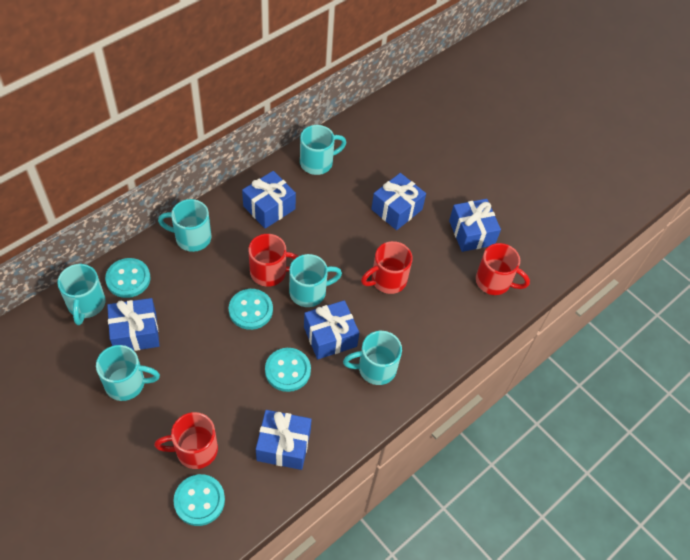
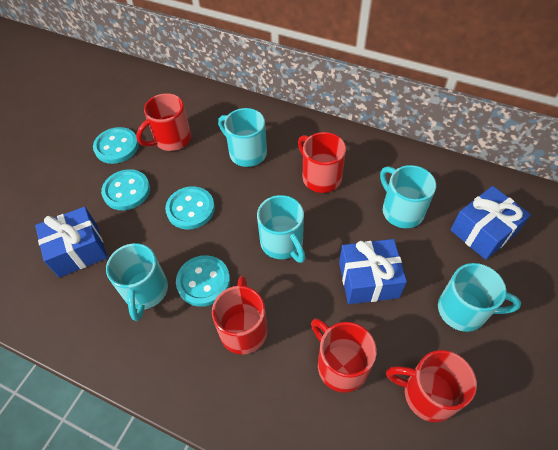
blue gift: [107,298,159,351] [242,171,296,229] [256,410,312,470] [304,300,359,359] [371,173,426,230] [449,199,501,252] = 6 -> [35,207,108,277] [339,239,407,304] [450,186,531,260] = 3
red mug: [154,412,218,469] [249,234,298,287] [361,241,413,294] [476,243,530,295] = 4 -> [136,93,191,151] [212,276,268,355] [298,132,346,193] [311,319,377,393] [386,350,477,422] = 5
turquoise mug: [57,264,105,325] [96,345,160,401] [158,199,212,252] [289,254,342,307] [300,125,347,175] [343,331,402,385] = 6 -> [106,243,168,321] [218,108,267,167] [257,195,305,263] [380,165,436,228] [438,263,521,332] = 5

